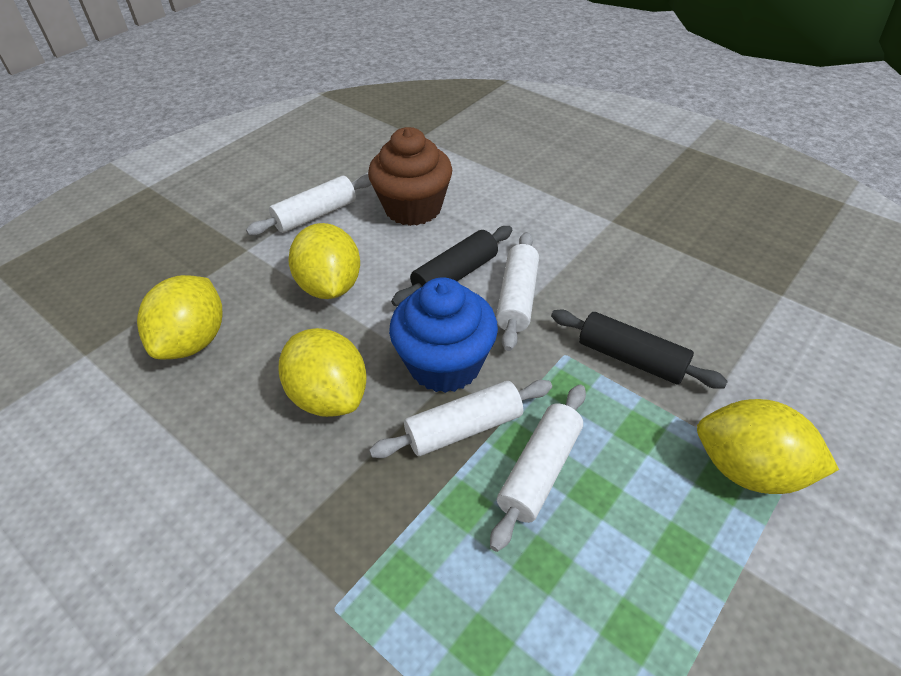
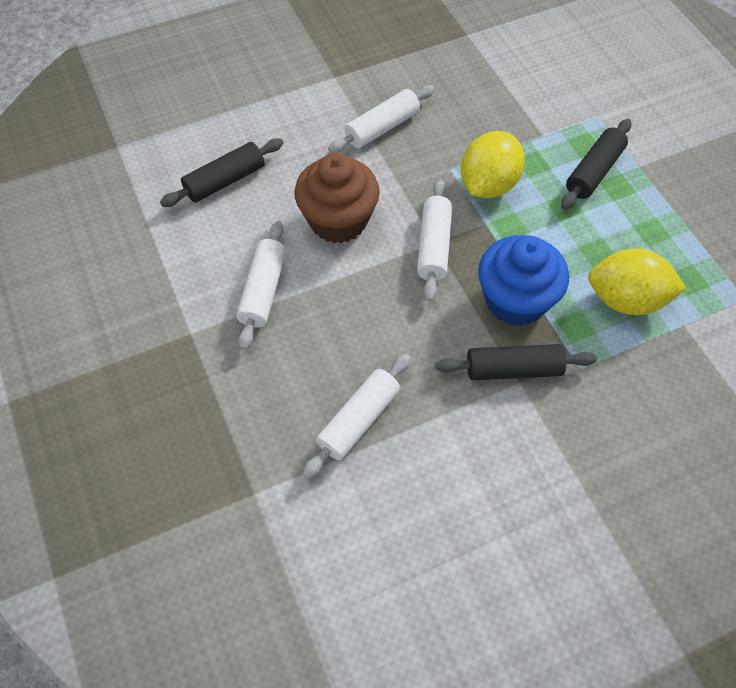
black rolling pin: [391,226,512,306] [551,310,728,389] = 2 -> [160,138,283,207] [436,344,597,380] [561,119,631,210] = 3
yellow lemon: [137,275,222,359] [279,328,367,417] [288,223,360,299] [697,399,839,494] = 4 -> [461,131,525,198] [588,249,686,315] = 2

